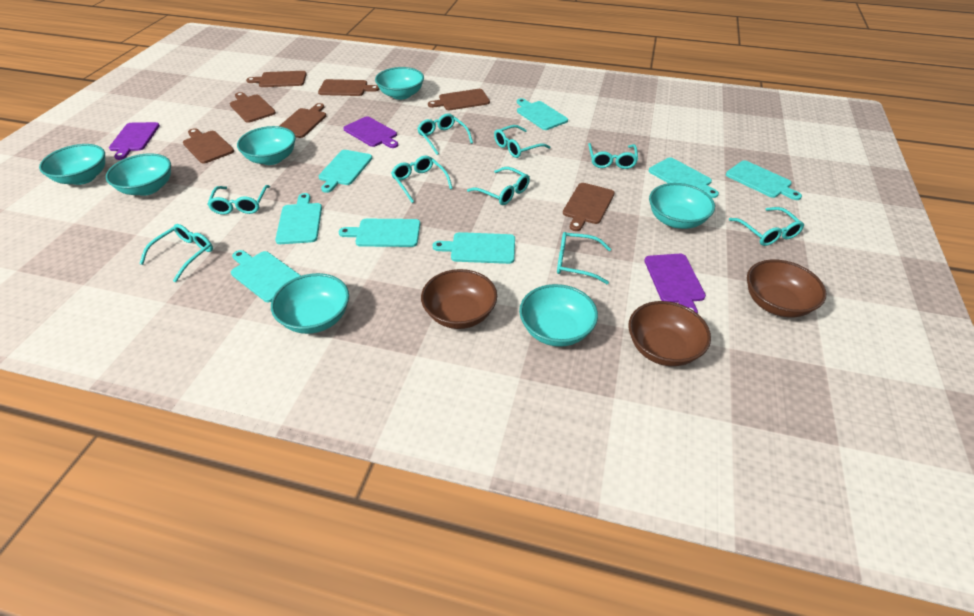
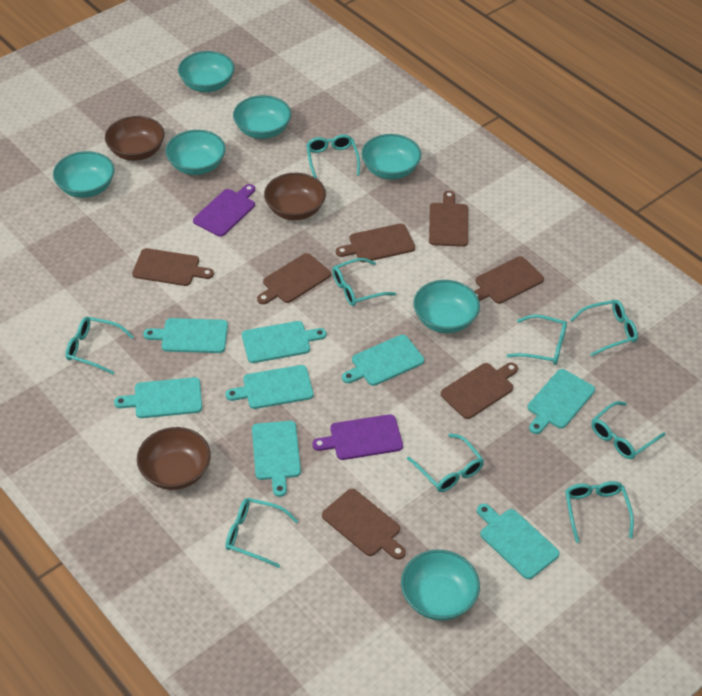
purple cutting board: [109,122,160,160] [343,117,398,148] [644,254,706,314] = 3 -> [193,184,255,237] [312,414,403,460] = 2

